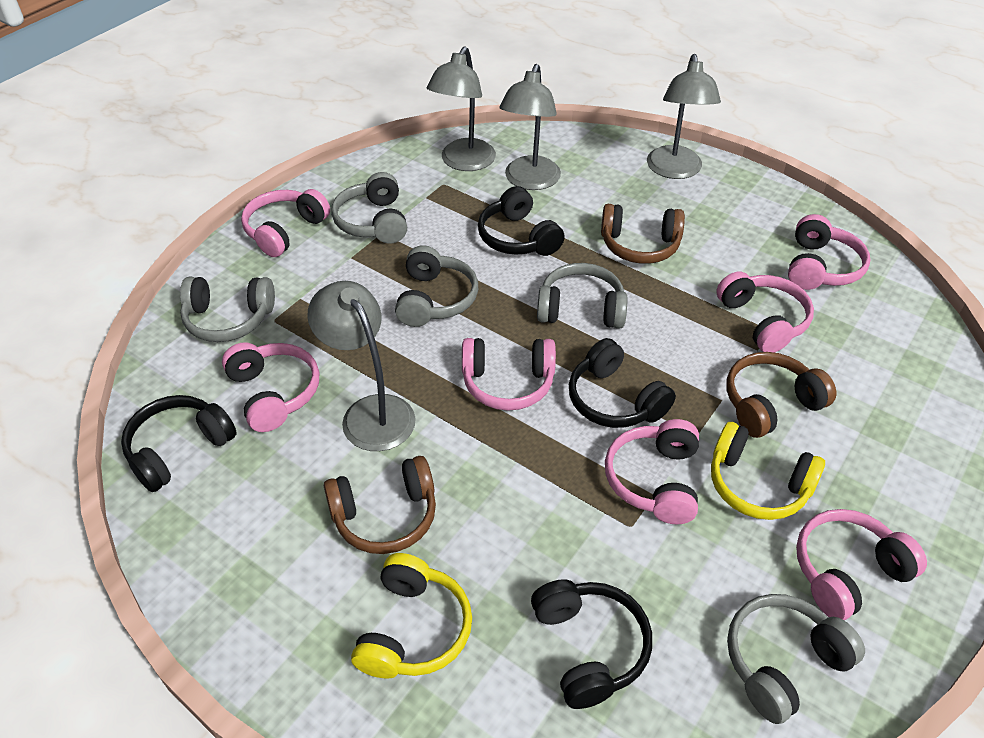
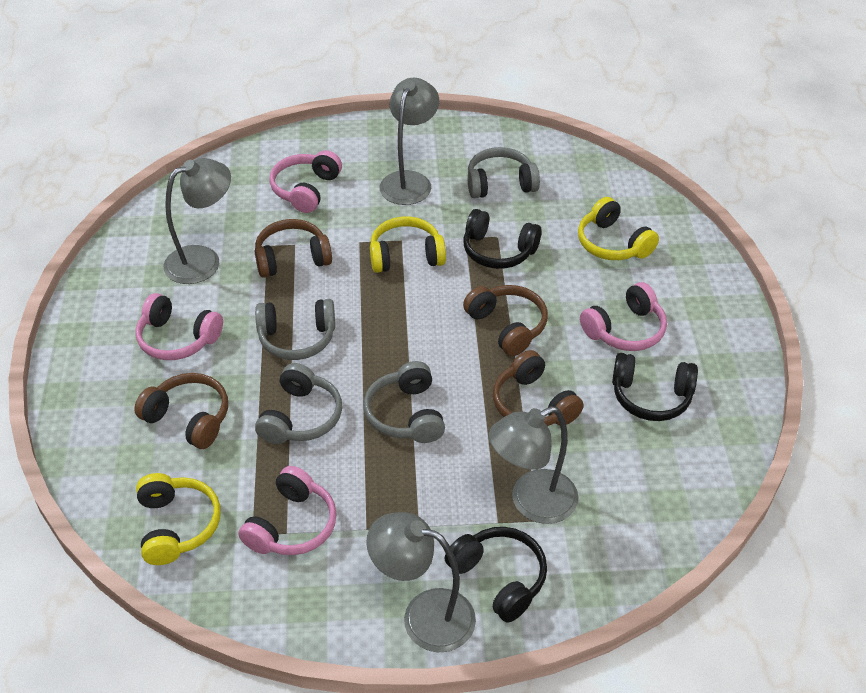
black headphones: [121,395,237,492] [478,186,565,256] [531,579,652,709] [569,338,676,428] = 4 -> [444,527,547,623] [463,209,542,269] [612,353,698,421] = 3
brown headphones: [324,456,436,554] [601,204,685,264] [726,352,836,438] = 3 -> [134,373,228,449] [255,219,332,278] [463,285,548,356] [493,350,584,426] = 4
grey headphones: [180,277,275,342] [331,172,407,244] [395,245,478,327] [537,263,628,329] [727,594,865,724] = 5 -> [255,299,335,360] [255,363,342,444] [363,361,445,443] [468,147,540,199] = 4
pink headphones: [222,342,319,432] [241,189,330,257] [462,338,556,411] [605,419,699,524] [716,271,814,353] [788,214,870,290] [796,509,927,620] = 7 -> [135,293,223,360] [239,466,337,555] [269,150,342,213] [580,282,667,351] = 4
yellow headphones: [351,553,472,679] [711,422,825,520] = 2 -> [136,473,221,565] [370,216,446,273] [578,197,659,260] = 3

